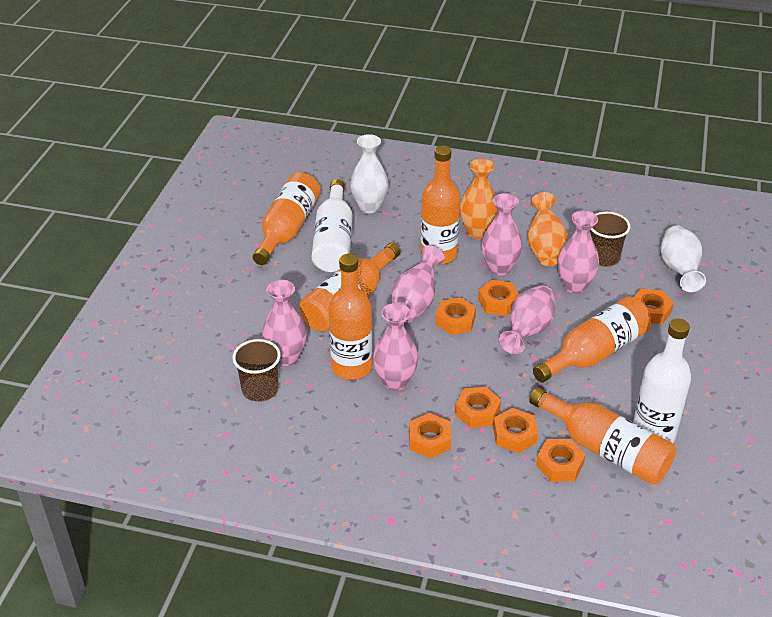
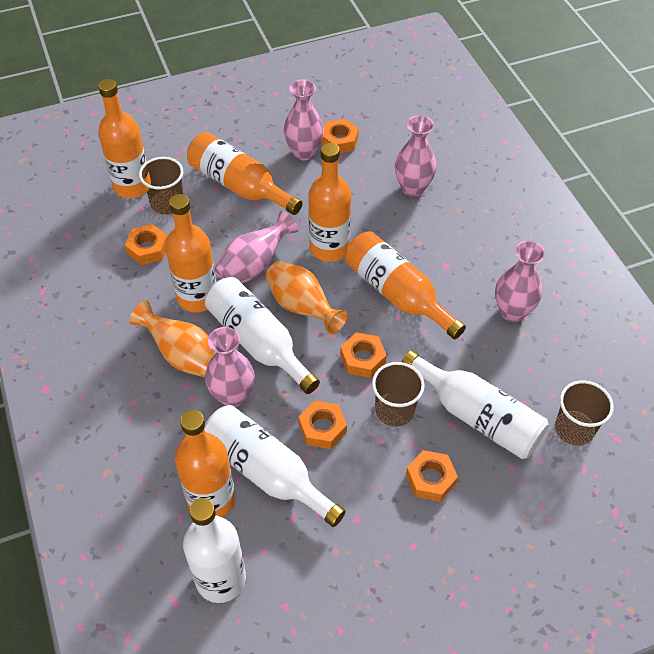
brown cup: [233,339,281,402] [590,212,631,266] = 2 -> [139,157,183,215] [372,362,425,427] [555,380,614,446] = 3
orange nut: [409,413,451,458] [435,297,476,335] [455,387,501,428] [478,280,520,316] [493,408,538,453] [536,439,586,482] [634,289,674,324] = 7 -> [125,224,168,265] [298,401,347,449] [321,118,359,153] [340,332,387,378] [406,450,458,502] = 5
pink vase: [262,280,307,366] [373,303,418,391] [392,245,445,323] [482,193,522,275] [499,285,555,354] [557,211,599,294] = 6 -> [205,327,255,407] [215,211,299,283] [284,79,324,160] [395,115,436,197] [495,241,545,322] = 5
white bottle: [312,179,353,272] [633,319,691,443] = 2 -> [183,498,246,603] [205,277,320,394] [205,405,346,527] [402,350,549,459] = 4
white vase: [350,134,388,213] [661,225,706,292] = 2 -> none = 0

